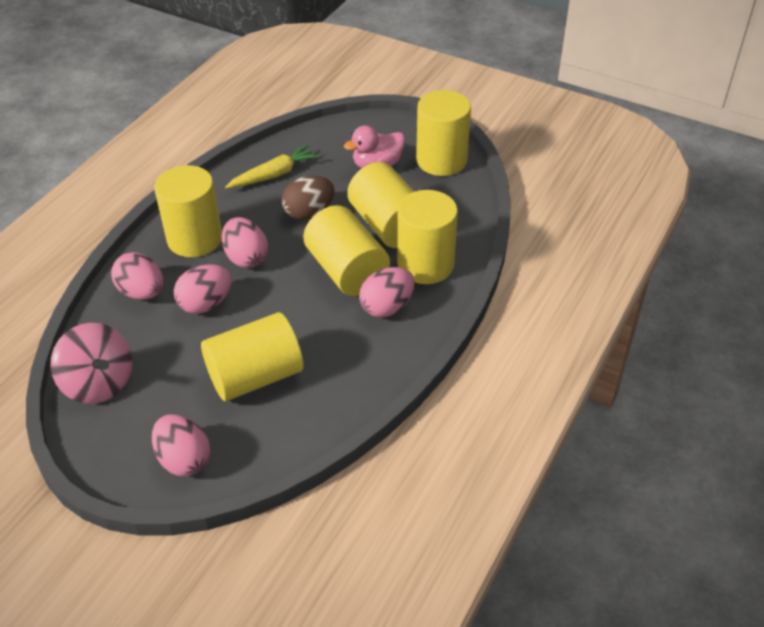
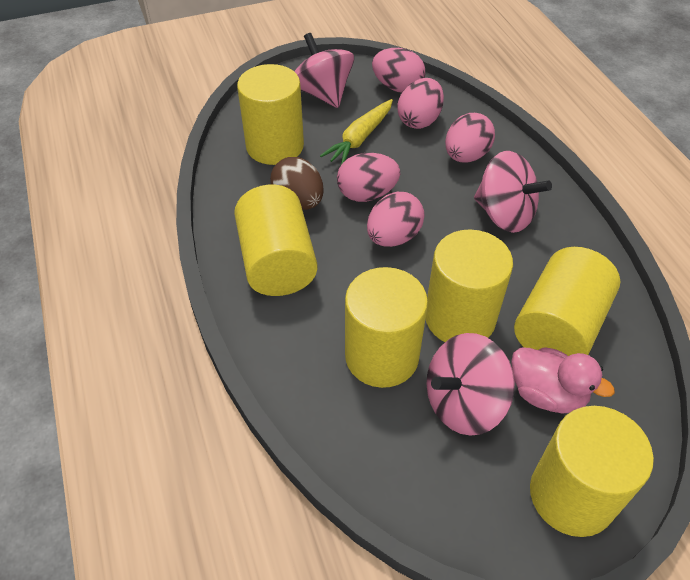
pink spinning top: [50,323,132,404] = 1 -> [294,33,354,108] [427,333,515,436] [474,151,552,233] = 3

